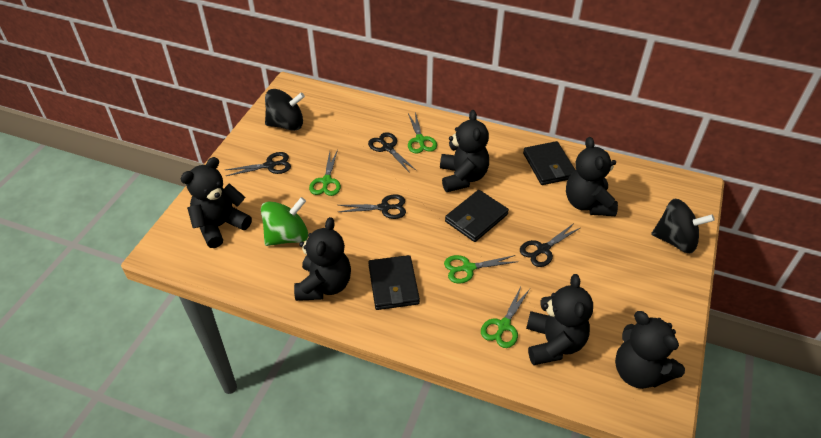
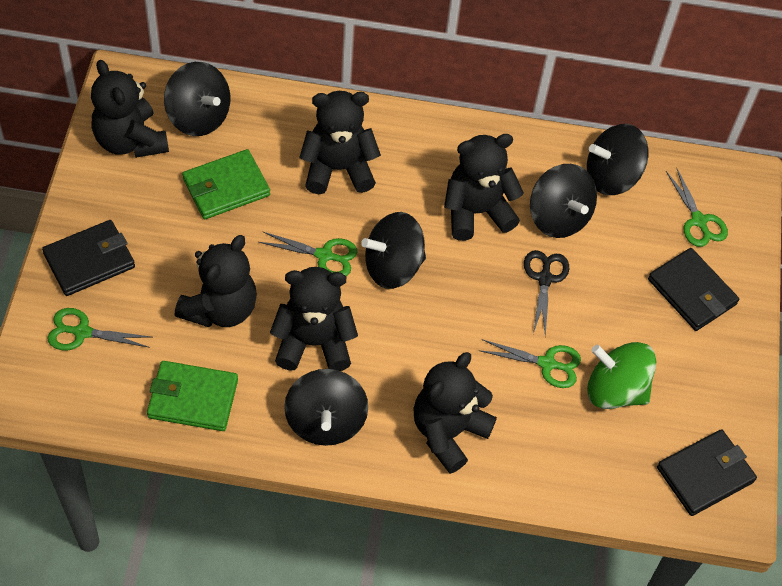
black scissors: [226,152,291,176] [338,194,406,219] [368,132,417,173] [520,223,580,267] = 4 -> [524,250,569,337] = 1
black spinning top: [265,89,305,131] [651,199,715,253] = 2 -> [164,62,231,136] [284,369,368,446] [361,212,426,289] [530,164,597,238] [587,124,649,195] = 5
green wallet: none = 0 -> [147,361,238,431] [182,149,270,219] = 2

